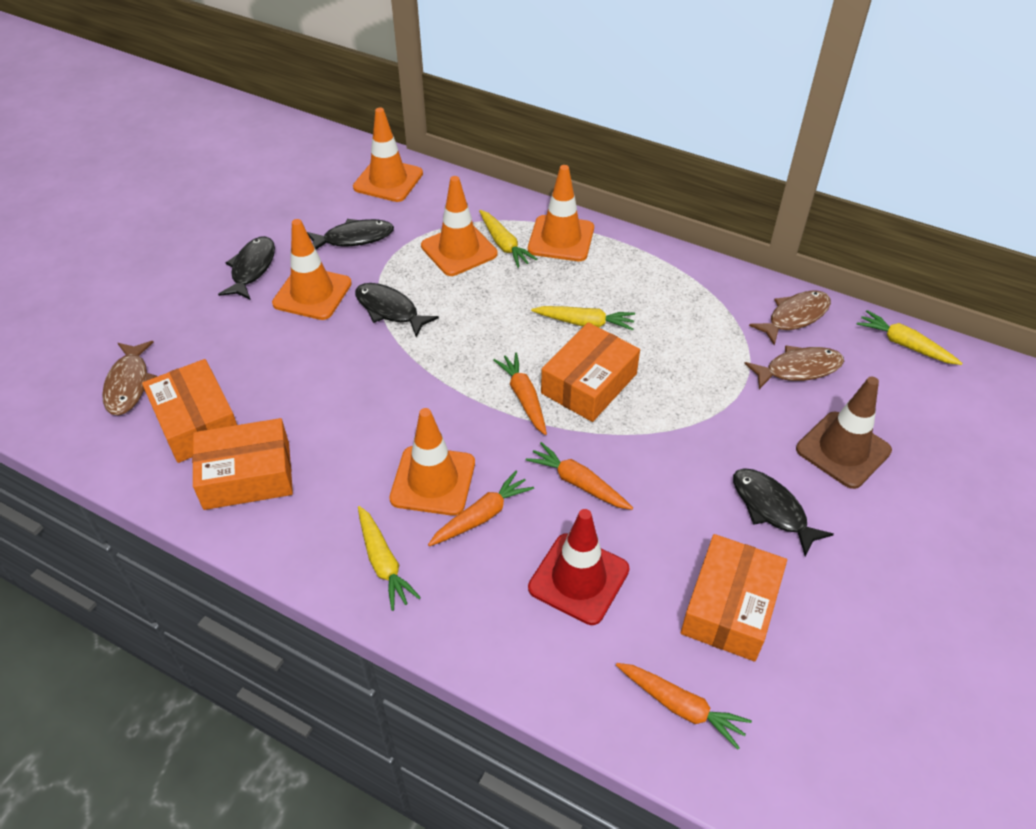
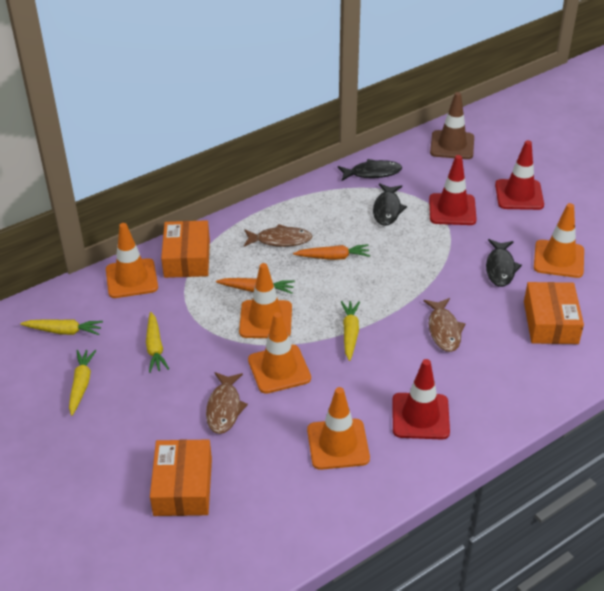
black fish: [218,236,275,300] [307,219,394,249] [355,283,439,337] [733,468,834,556] = 4 -> [338,159,402,181] [373,183,407,226] [486,239,522,287] = 3
orange box: [142,359,237,463] [192,418,293,510] [541,322,640,422] [681,534,787,661] = 4 -> [150,439,212,516] [161,220,210,278] [524,282,584,344] = 3
orange carrot: [428,471,534,546] [493,352,547,435] [526,442,633,510] [616,663,752,749] = 4 -> [216,278,295,294] [293,244,370,260] = 2
red traffic cone: [528,509,630,625] = 1 -> [392,359,450,439] [429,155,477,225] [495,140,544,210] = 3

